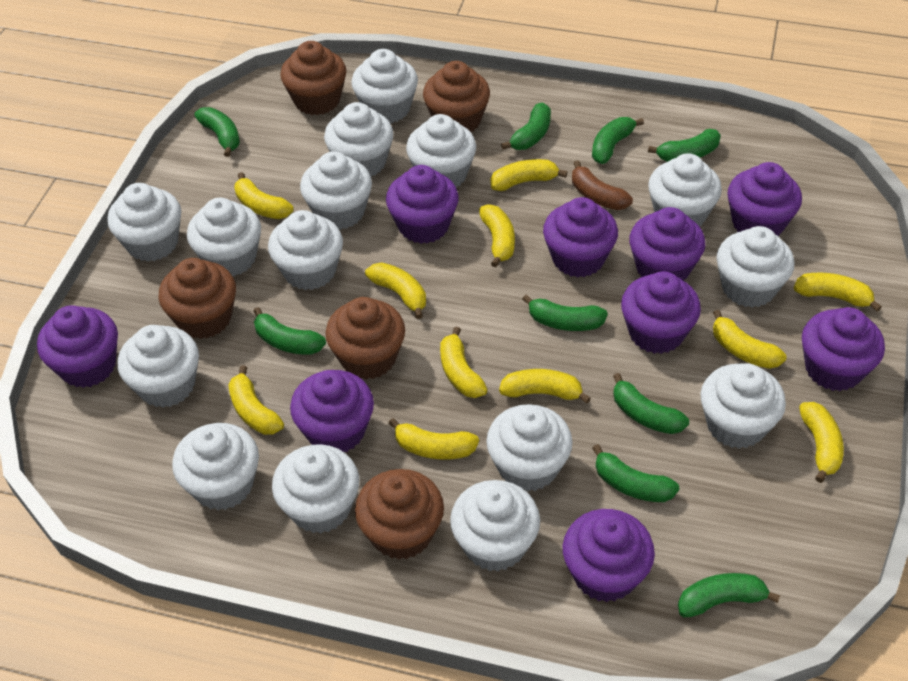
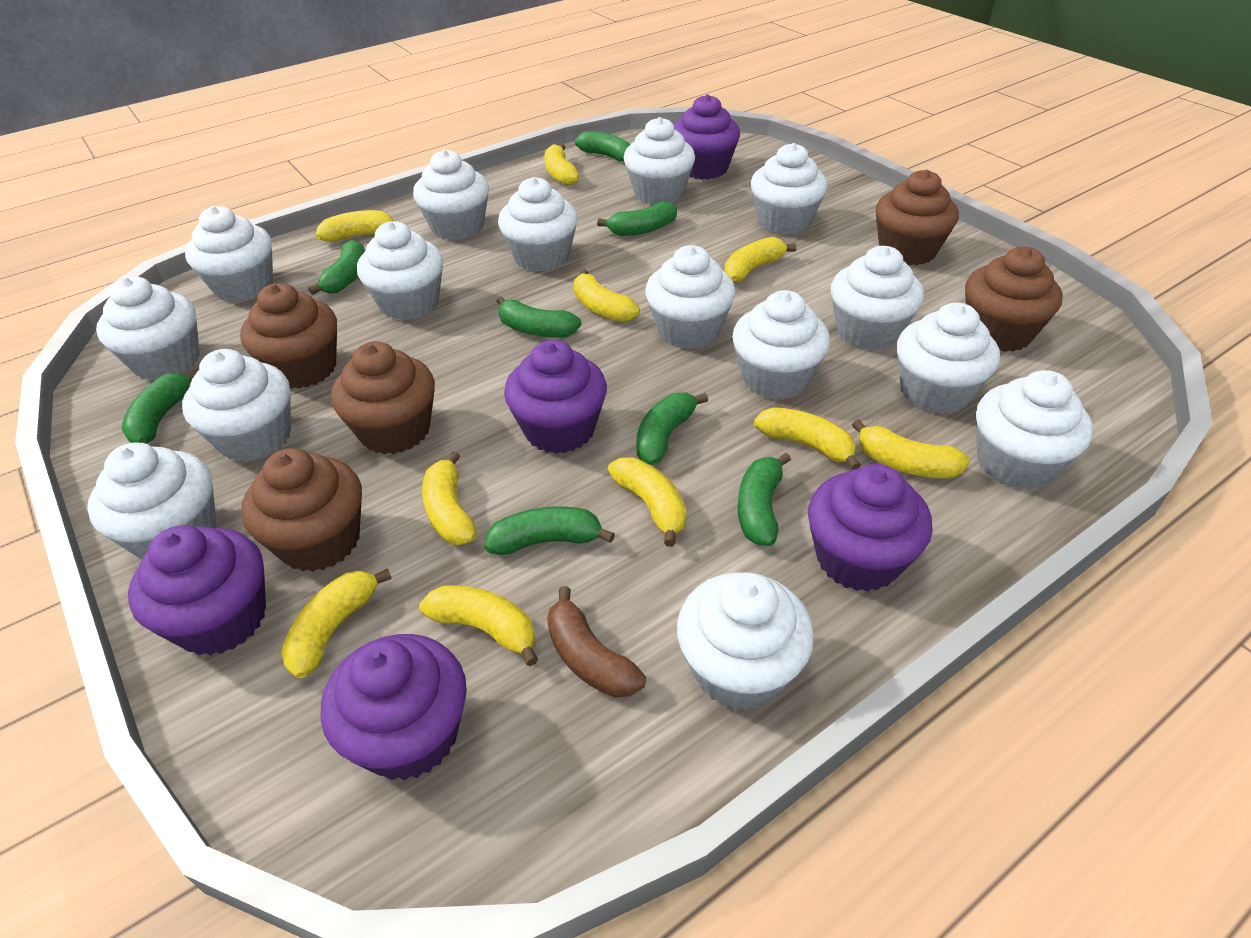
green banana: [195,107,240,157] [253,307,326,355] [501,103,551,150] [522,294,608,331] [592,117,644,164] [592,444,679,502] [613,373,689,434] [648,129,721,162] [678,573,780,617] = 9 -> [122,369,198,444] [308,240,365,295] [485,507,615,555] [496,296,582,338] [575,131,630,162] [597,202,677,236] [637,393,708,465] [738,453,791,546] = 8
purple cupcake: [37,305,118,388] [290,370,374,452] [386,165,459,244] [543,197,618,278] [563,509,655,602] [621,271,701,354] [629,207,705,281] [728,162,802,236] [802,307,885,391] = 9 -> [128,525,266,656] [321,634,467,781] [504,340,607,454] [674,94,740,179] [808,464,933,592] = 5
yellow banana: [228,366,284,435] [234,172,294,219] [365,262,426,319] [388,418,479,460] [440,326,488,398] [479,204,515,268] [491,159,568,191] [499,369,591,404] [713,310,786,369] [794,273,882,312] [799,402,844,483] = 11 -> [281,568,392,678] [316,210,402,242] [419,585,538,666] [422,451,477,545] [544,144,579,185] [574,269,640,322] [608,457,686,547] [724,237,796,282] [754,407,861,469] [852,419,970,478] = 10

